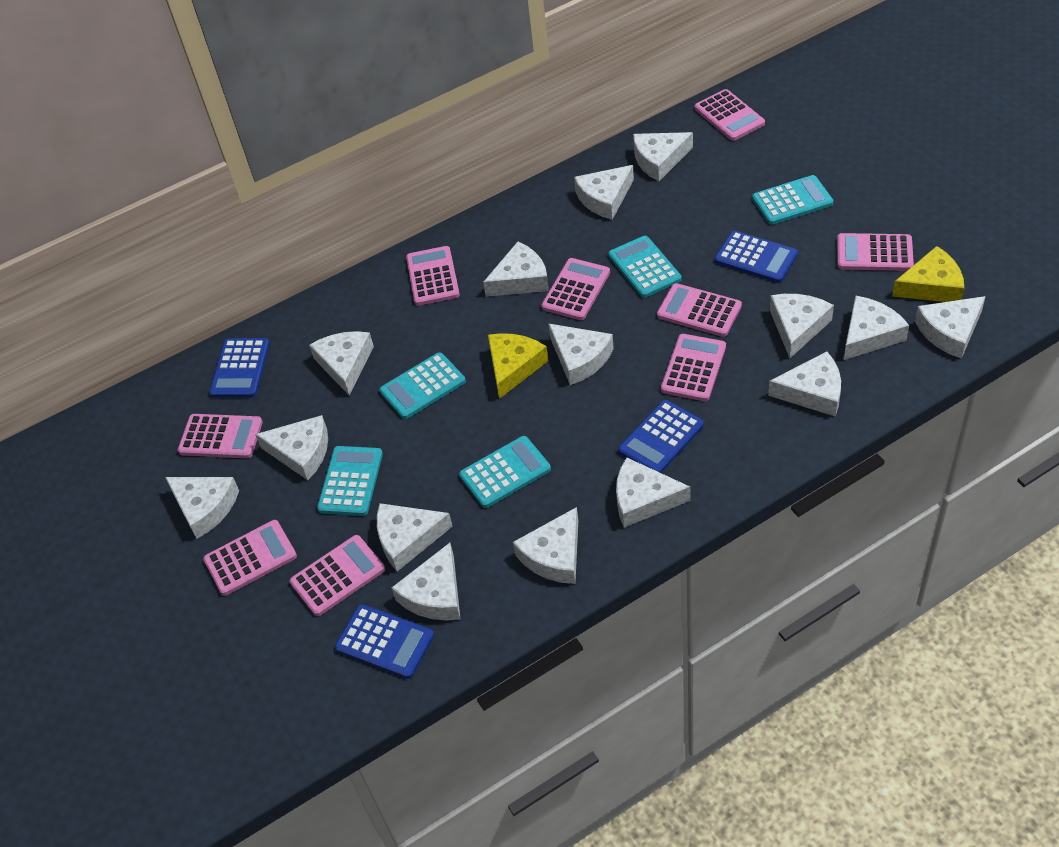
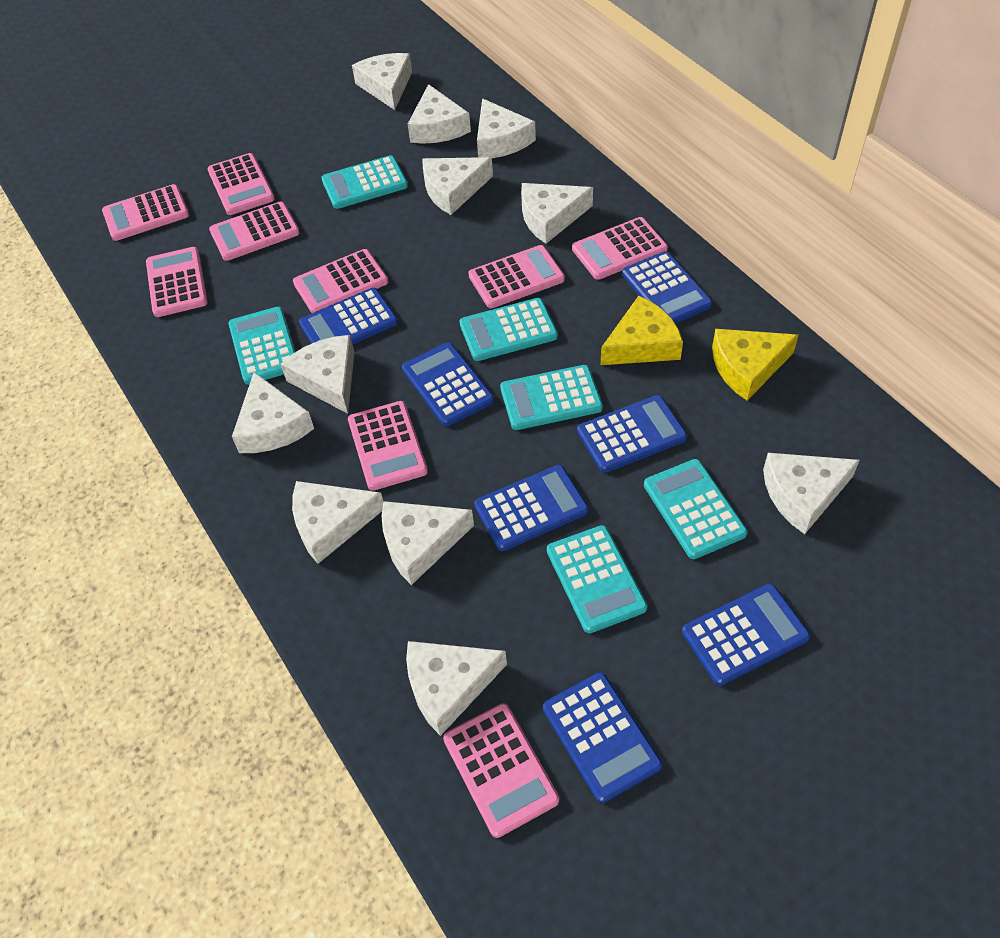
blue calculator: [209,338,270,398] [335,604,434,679] [618,400,704,473] [715,231,798,283] = 4 -> [299,288,398,345] [402,342,494,427] [474,465,589,551] [543,672,662,803] [577,395,687,473] [622,251,712,324] [682,584,810,686] = 7
turquoise calculator: [317,446,383,516] [379,352,466,419] [459,436,551,508] [608,236,682,298] [752,175,833,225] = 5 -> [228,307,295,385] [321,155,408,209] [459,298,558,361] [500,365,603,430] [547,525,647,633] [644,459,748,559] = 6
white cheese: [165,477,239,539] [255,415,328,480] [309,331,374,396] [377,503,453,571] [392,543,460,621] [483,242,549,297] [513,507,578,584] [548,323,614,385] [574,165,634,220] [616,458,690,528] [633,132,693,181] [768,351,841,416] [770,294,834,358] [844,296,909,360] [915,296,986,359] = 15 -> [232,372,314,453] [281,335,355,414] [292,481,383,564] [352,53,412,110] [382,501,474,585] [406,641,507,736] [408,84,471,144] [423,157,493,215] [477,98,536,158] [521,183,593,244] [763,453,860,534] = 11

